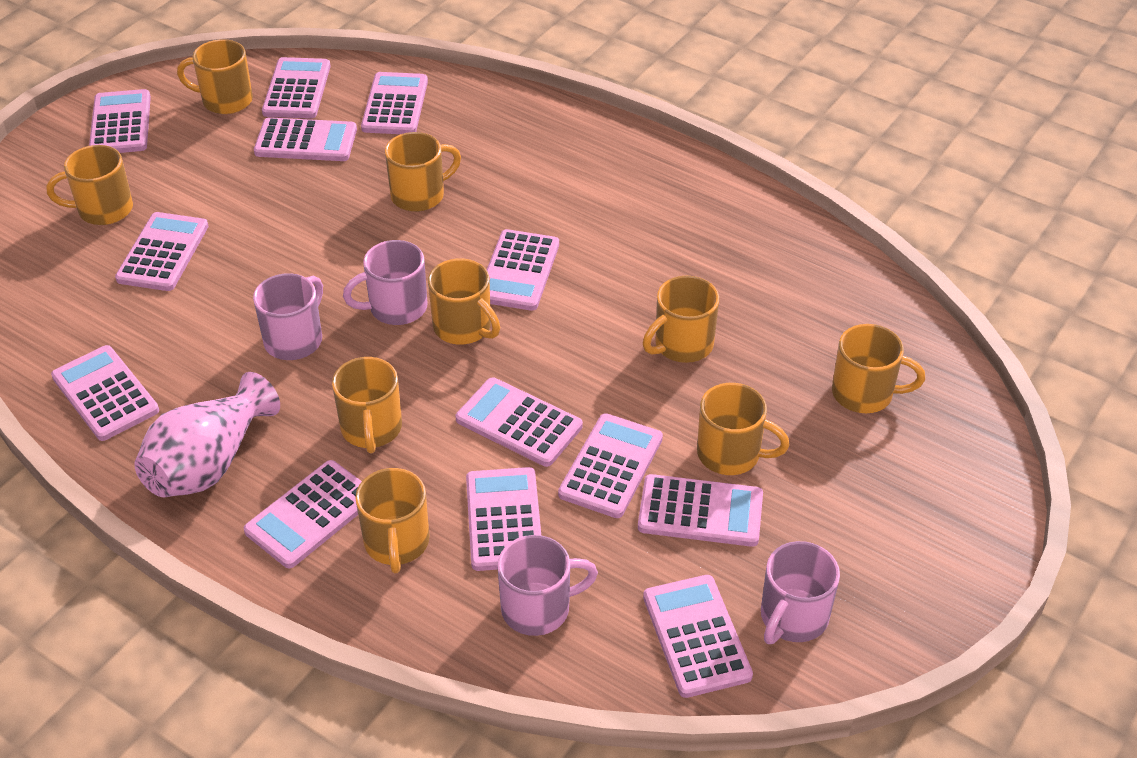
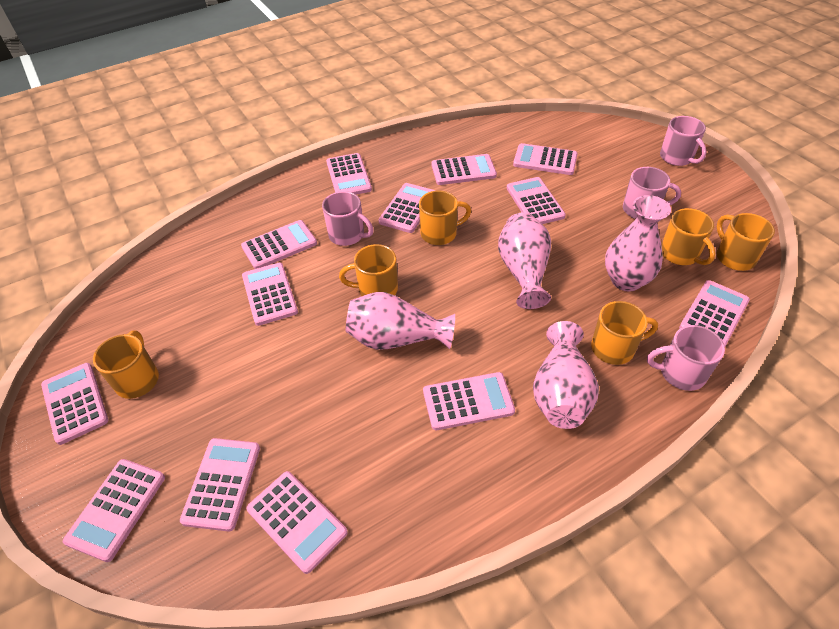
orange mug: [47,145,133,225] [177,39,253,114] [332,357,402,454] [355,468,430,573] [385,132,461,212] [428,258,500,344] [643,276,719,363] [697,383,790,475] [832,324,925,413] = 9 -> [93,331,159,399] [339,244,398,296] [419,191,471,245] [591,301,658,365] [661,208,715,265] [716,213,775,271] = 6
pink vase: [134,372,280,497] = 1 -> [346,292,455,350] [498,212,551,309] [533,321,599,429] [605,195,671,292] = 4

